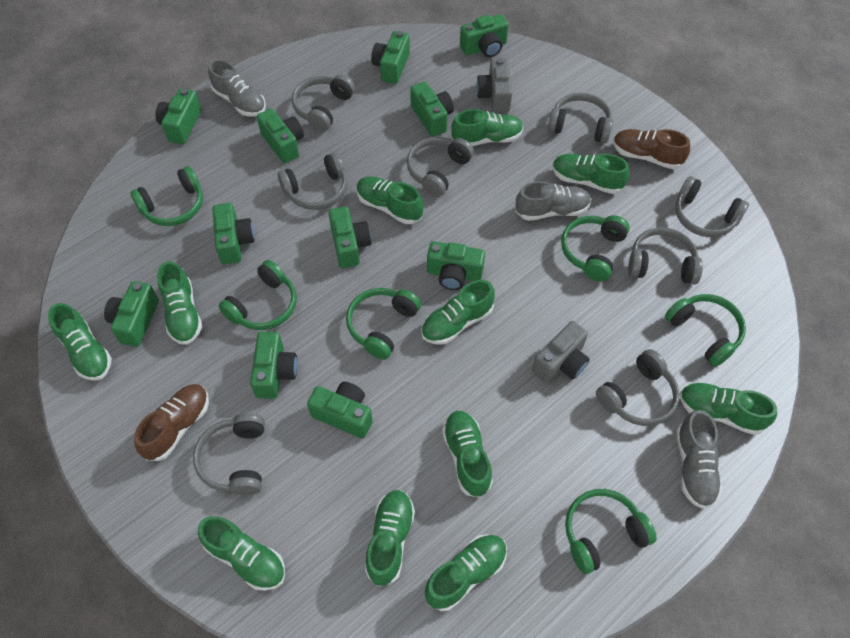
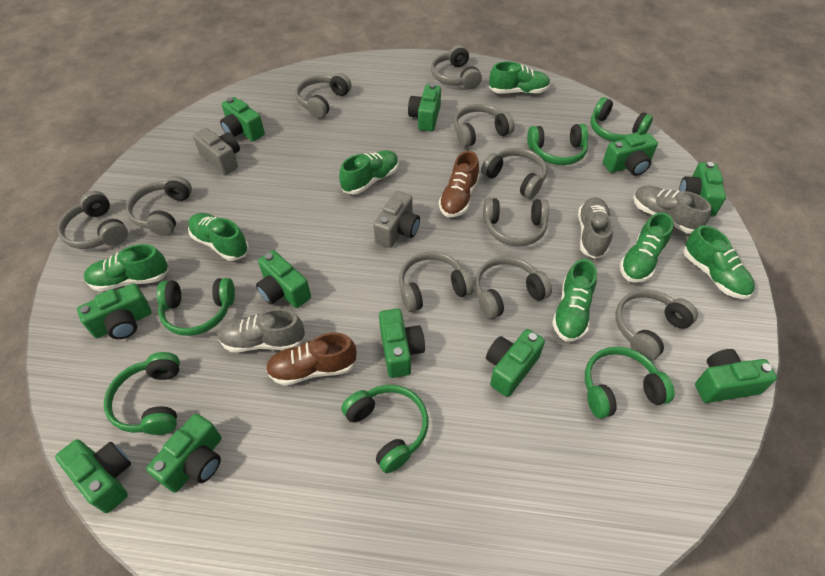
green shoe: [48,303,112,381] [157,261,202,345] [198,516,285,591] [357,176,423,224] [365,490,415,587] [421,280,495,345] [425,534,507,611] [442,411,493,498] [451,109,523,146] [552,154,629,194] [680,383,777,435] = 11 -> [84,244,169,291] [188,213,249,261] [339,150,399,195] [489,61,550,94] [552,259,597,342] [620,212,674,283] [683,225,755,299] = 7
grey headphones: [193,413,265,496] [278,152,347,210] [292,75,355,131] [407,137,474,197] [548,93,613,143] [596,349,680,426] [628,228,703,285] [675,176,749,237] = 8 -> [57,191,128,249] [126,176,192,236] [295,73,351,118] [399,252,474,312] [431,45,482,89] [454,104,515,147] [475,256,552,319] [481,148,547,199] [483,198,549,246] [616,290,698,361] = 10

